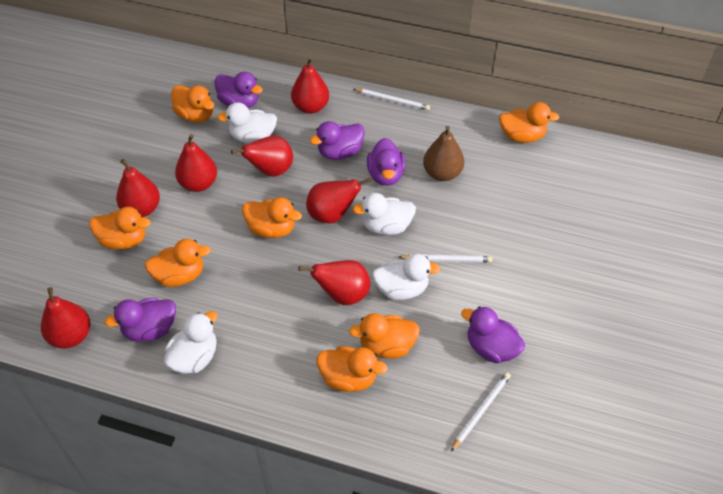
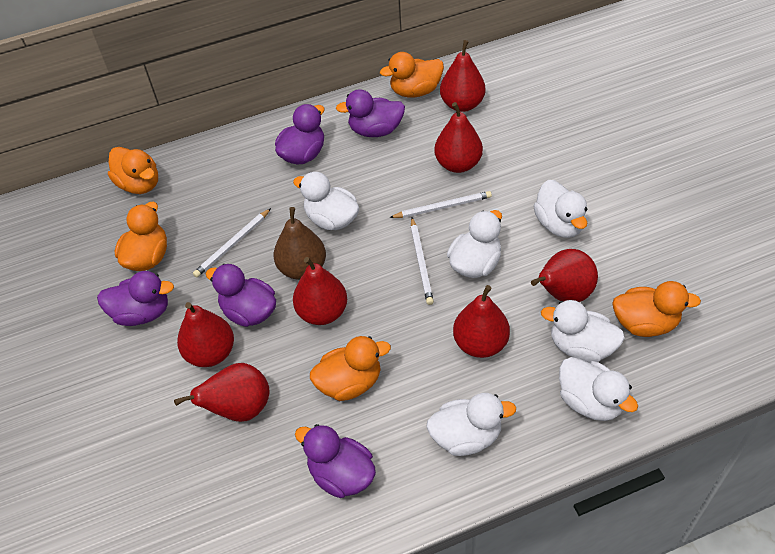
orange duck: [89,207,151,249] [145,239,211,287] [171,85,214,123] [242,197,302,238] [317,346,388,392] [349,313,420,359] [499,102,560,143] = 7 -> [108,147,158,194] [115,202,167,271] [310,336,391,401] [380,52,444,97] [612,281,701,337] = 5
white duck: [164,311,218,374] [217,102,277,143] [353,193,416,235] [372,254,440,300] = 4 -> [293,172,360,230] [426,393,516,456] [447,210,502,278] [534,180,587,238] [541,300,625,362] [559,357,638,421] = 6

